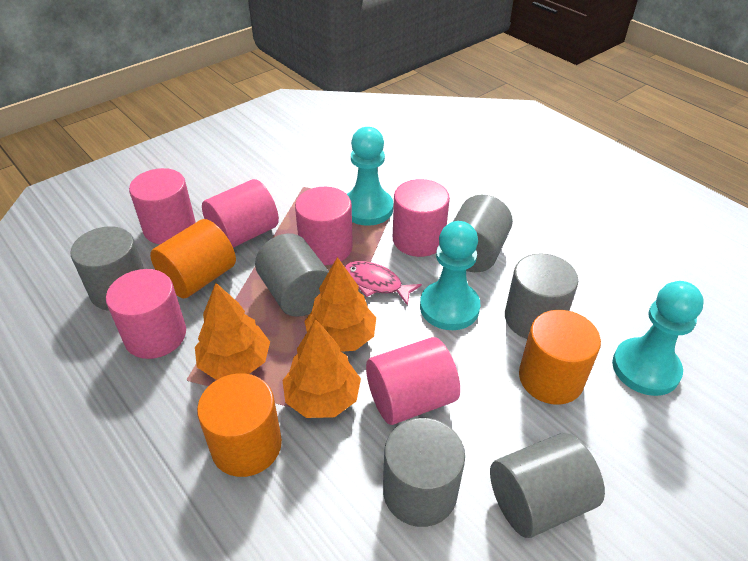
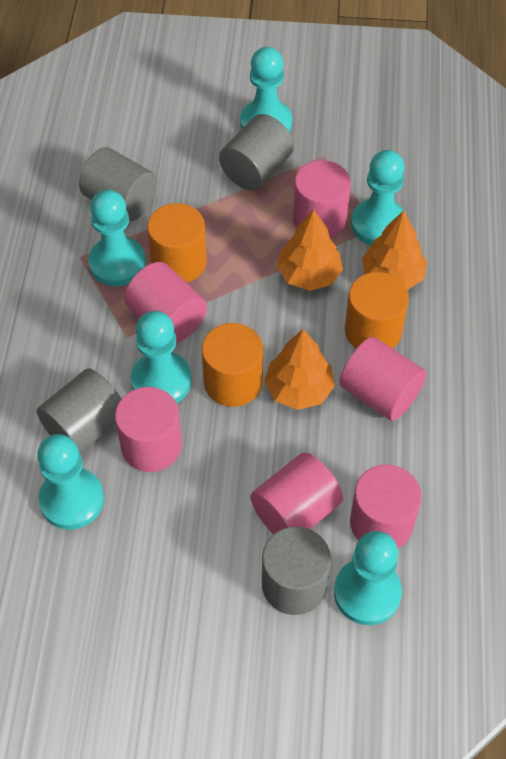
grey cylinder: [70,226,144,310] [255,233,329,317] [383,418,465,527] [453,195,513,272] [490,433,605,538] [505,254,578,339] = 6 -> [37,368,121,453] [79,147,157,221] [219,114,294,191] [262,526,331,615] = 4
pink fish: [345,261,422,306] = 1 -> none = 0
turquoise pawn: [347,127,393,226] [420,221,480,330] [612,281,704,396] = 3 -> [37,434,104,530] [88,190,146,286] [131,311,192,403] [240,47,292,132] [334,531,402,625] [351,150,405,245] = 6

